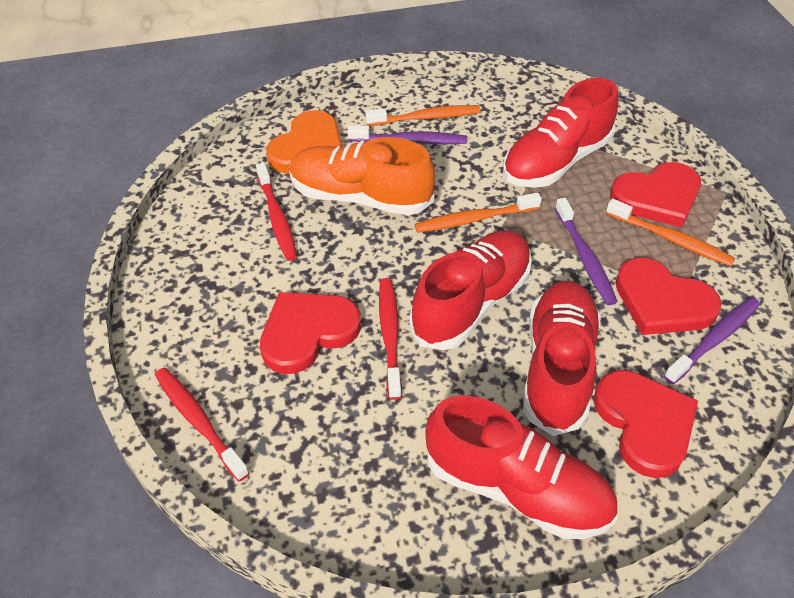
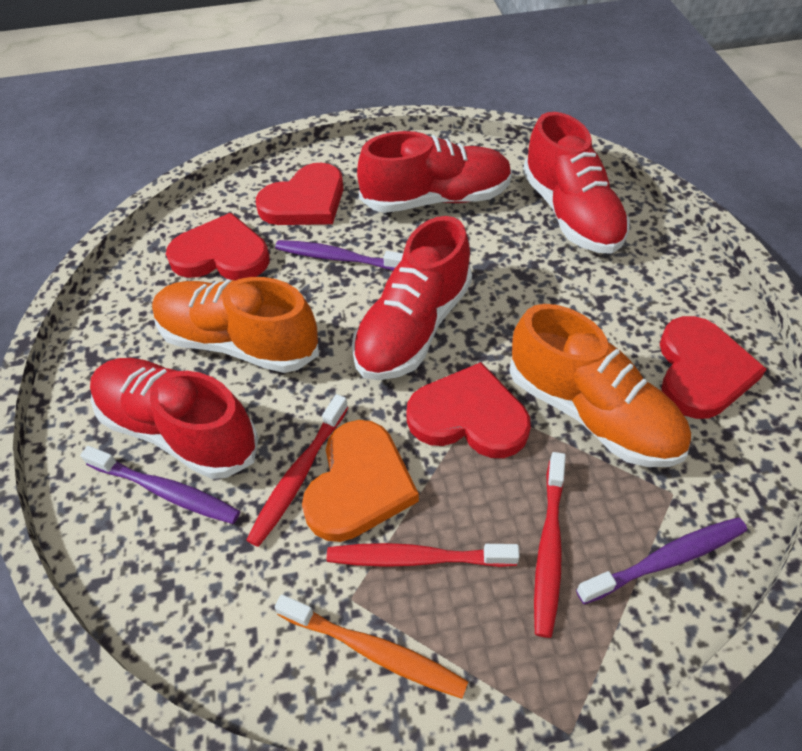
orange shoe: [289,137,435,215] = 1 -> [152,277,319,373] [509,304,691,467] = 2
orange toothbrush: [365,105,481,126] [415,192,542,233] [606,198,735,266] = 3 -> [274,595,468,699] = 1

